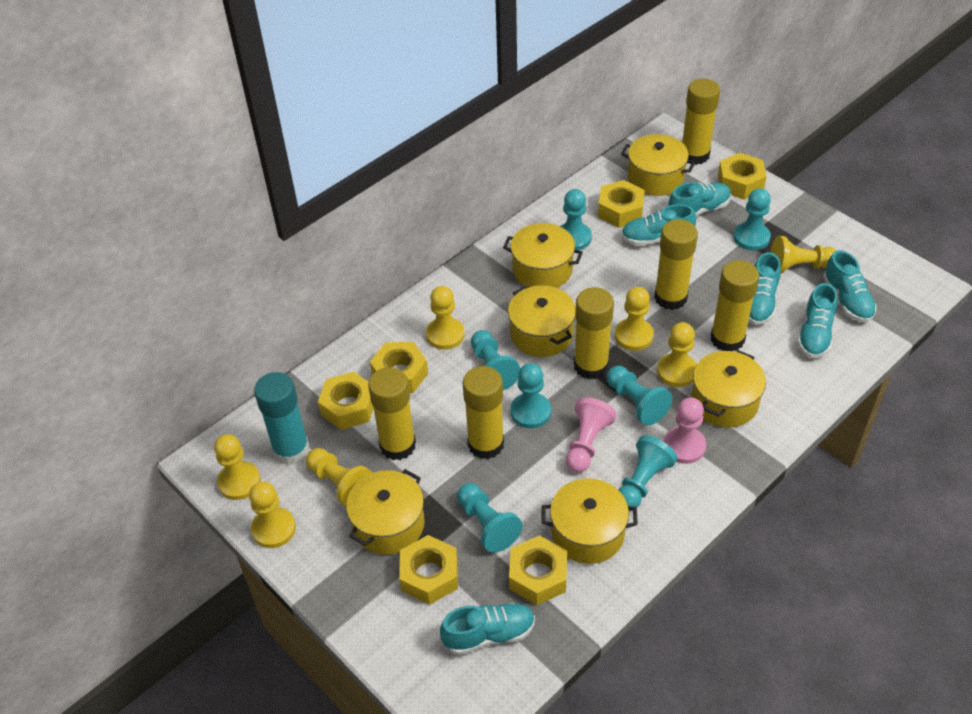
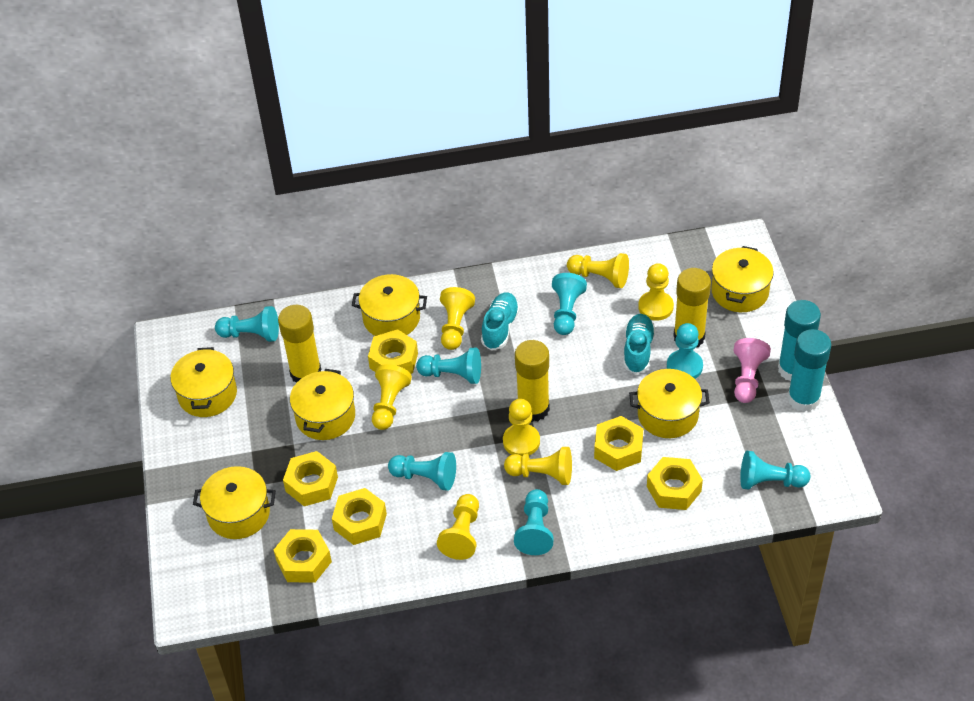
pink pawn: [566,398,616,472] [664,397,706,464] = 2 -> [734,338,771,403] = 1
turquoise glue stick: [254,372,309,465] = 1 -> [778,300,821,381] [787,329,831,412] = 2
turquoise shoe: [440,603,535,655] [621,204,696,246] [668,182,731,216] [749,252,781,325] [797,283,837,358] [823,250,877,322] = 6 -> [481,292,520,350] [623,314,655,374] = 2
yellow glue stick: [368,367,416,460] [462,366,504,459] [574,287,614,379] [654,219,698,310] [682,78,720,165] [711,260,759,351] = 6 -> [278,305,321,383] [515,340,550,422] [673,268,711,347] = 3

